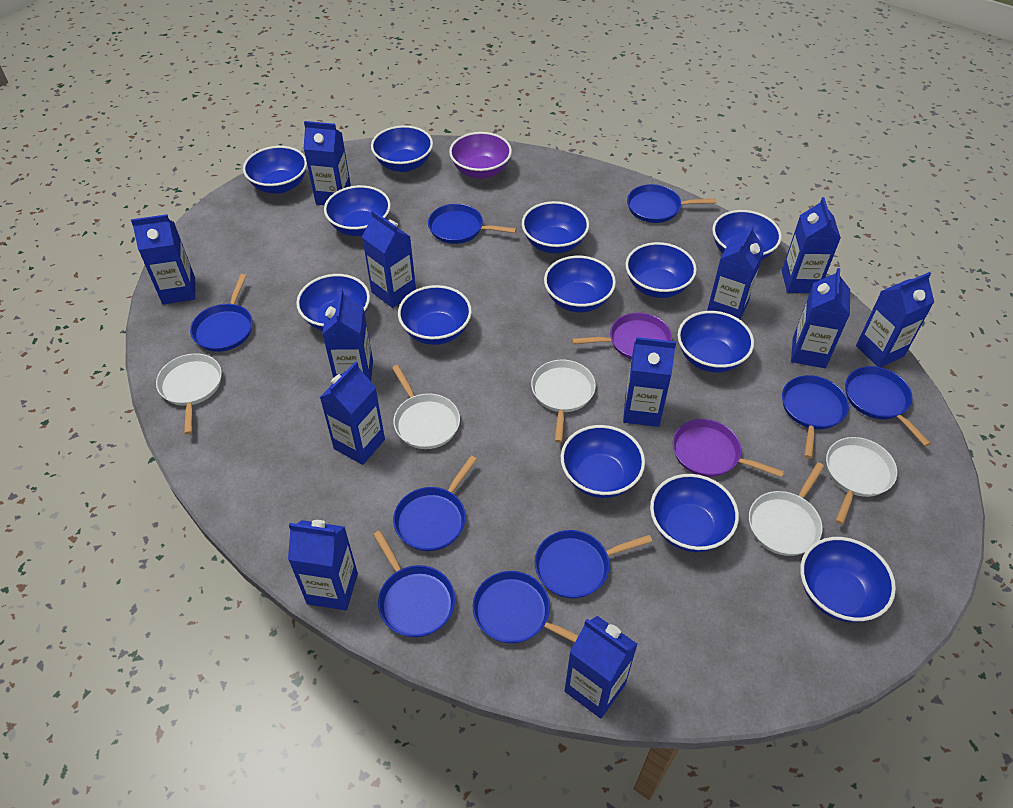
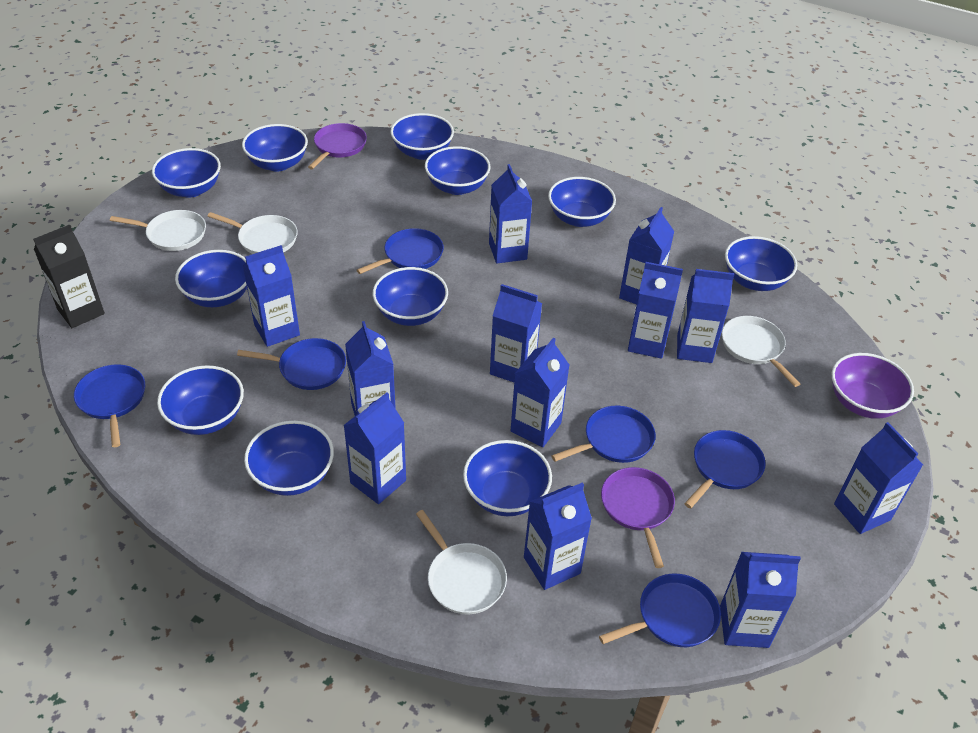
black carton: none = 0 -> [33,225,105,328] = 1
blue bowl: [243,146,307,194] [296,274,370,331] [324,185,391,236] [371,125,433,172] [398,285,472,345] [522,201,589,254] [544,256,616,312] [561,425,645,498] [626,242,697,298] [650,474,739,552] [678,311,754,373] [712,210,782,260] [800,537,896,622] = 13 -> [152,148,221,198] [157,365,244,435] [175,250,247,307] [242,124,308,171] [244,421,334,496] [373,267,448,326] [391,113,454,160] [425,146,490,195] [463,440,552,516] [548,177,616,227] [725,236,797,291] = 11
blue pan: [190,274,253,352] [373,531,455,637] [393,456,477,551] [428,204,516,244] [473,571,579,644] [535,530,653,599] [627,184,717,223] [782,375,849,459] [845,366,931,446] = 9 -> [74,364,145,447] [237,338,346,390] [357,228,444,274] [551,406,656,463] [599,574,721,647] [684,430,766,509] = 6
white pan: [156,353,222,435] [392,365,460,449] [531,360,596,443] [749,462,824,556] [826,437,897,525] = 5 -> [110,210,206,251] [208,212,298,254] [416,510,507,614] [722,316,800,387] = 4

